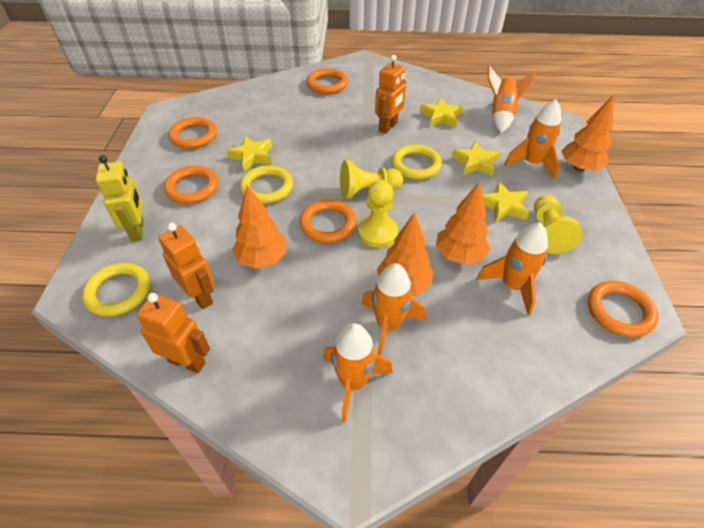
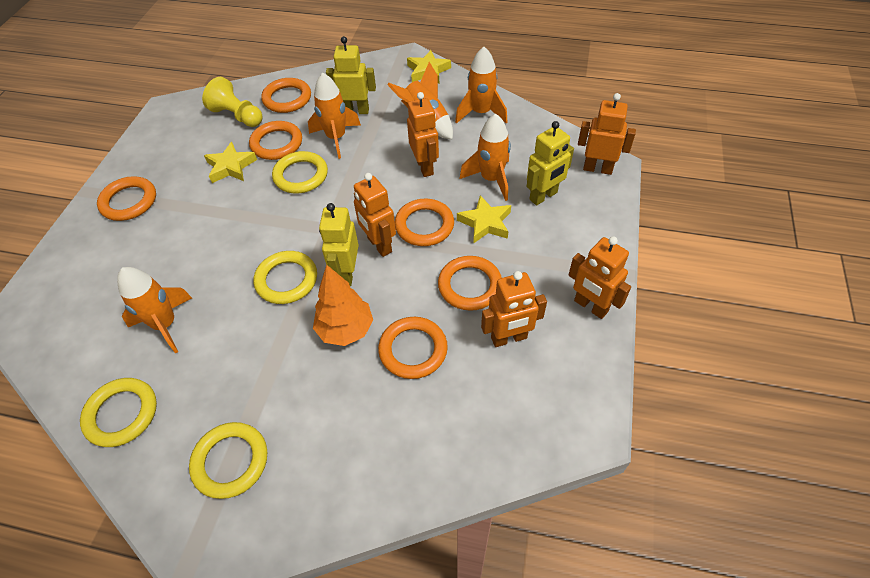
orange ring: [164,165,218,204] [168,117,217,149] [299,200,356,243] [307,68,348,94] [587,281,658,337] = 5 -> [97,176,156,221] [249,121,302,160] [261,78,311,113] [378,317,448,379] [395,199,454,246] [438,256,502,311] = 6
orange robot: [136,293,210,373] [158,223,214,309] [375,55,406,134] = 3 -> [354,173,396,257] [407,92,439,177] [481,271,547,347] [568,236,631,319] [578,93,636,175] = 5
orange tree: [232,185,286,269] [377,212,433,296] [436,182,490,265] [561,95,614,172] = 4 -> [313,265,373,346] = 1
yellow pawn: [340,160,403,199] [358,180,398,248] [534,195,583,254] = 3 -> [202,77,263,127] = 1
yellow ring: [82,263,150,317] [240,165,293,204] [391,144,442,180] = 3 -> [80,378,157,447] [189,422,267,499] [254,251,317,304] [272,151,328,193] = 4
yellow robot: [96,155,144,242] = 1 -> [319,203,359,286] [326,36,376,114] [527,121,574,206] = 3
yellow star: [226,136,272,171] [420,98,463,127] [452,141,500,177] [482,182,529,223] = 4 -> [204,142,257,183] [407,50,451,83] [457,195,511,244] = 3

